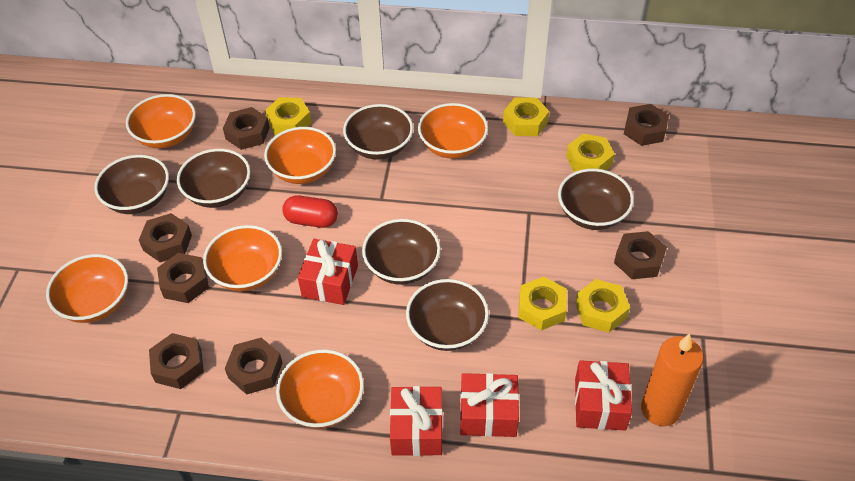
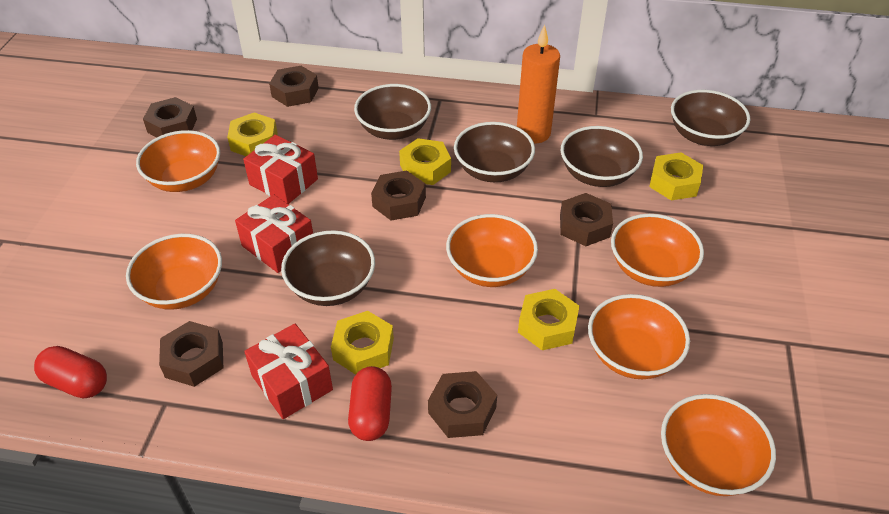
brown bowl: [94,155,169,214] [177,149,250,208] [343,104,413,160] [362,219,441,285] [406,279,489,351] [558,169,634,230] = 6 -> [281,230,375,306] [354,84,431,140] [454,122,535,182] [561,126,643,187] [671,90,750,146] = 5
brown nut: [139,213,192,262] [149,333,204,389] [157,253,209,303] [223,107,270,150] [225,338,282,395] [614,231,667,279] [624,104,669,146] = 7 -> [143,97,197,137] [159,321,223,387] [269,66,319,107] [371,171,426,221] [428,371,497,438] [560,193,613,246] = 6
red capsule: [282,195,338,228] = 1 -> [34,346,107,399] [348,366,392,441] = 2
red gift: [298,239,358,305] [390,386,443,456] [460,373,519,437] [575,360,632,431] = 4 -> [235,194,313,273] [243,135,318,204] [244,324,333,419] = 3

